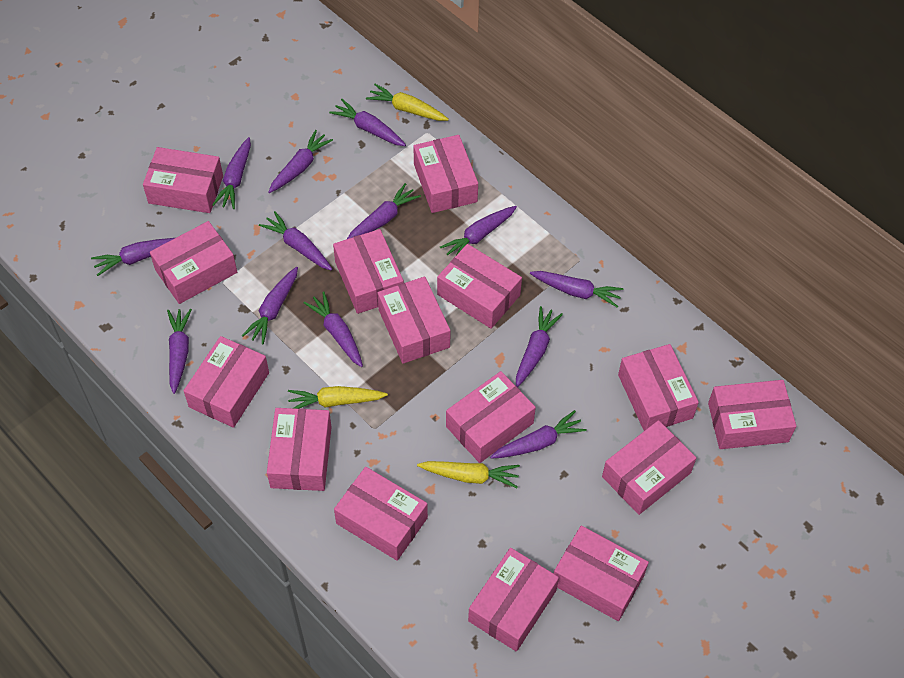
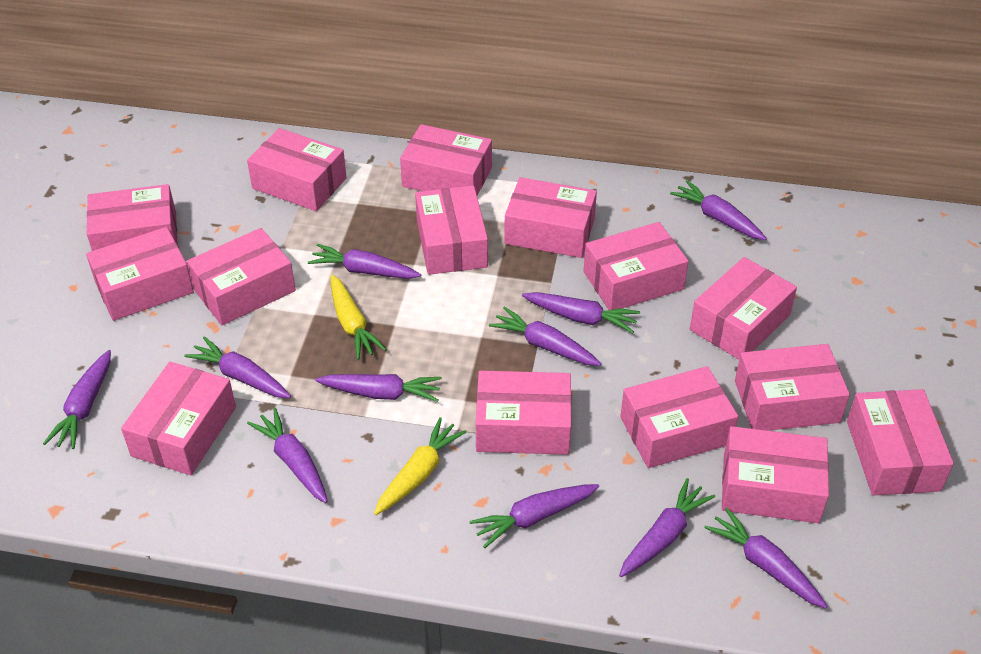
purple carrot: [91,238,175,276] [167,309,192,394] [212,137,251,209] [242,267,298,344] [259,211,332,271] [268,130,333,193] [303,291,363,367] [329,99,406,146] [347,183,421,239] [440,206,517,255] [490,410,586,459] [516,306,563,387] [530,271,623,308] = 13 -> [43,350,111,449] [184,336,291,398] [247,408,328,503] [308,244,421,279] [315,374,442,402] [469,484,599,548] [489,307,601,366] [522,292,640,333] [619,478,715,577] [670,180,767,240] [704,507,827,609] = 11
yellow carrot: [288,386,388,409] [366,84,449,121] [417,461,520,488] = 3 -> [331,275,387,360] [374,417,467,515] = 2

